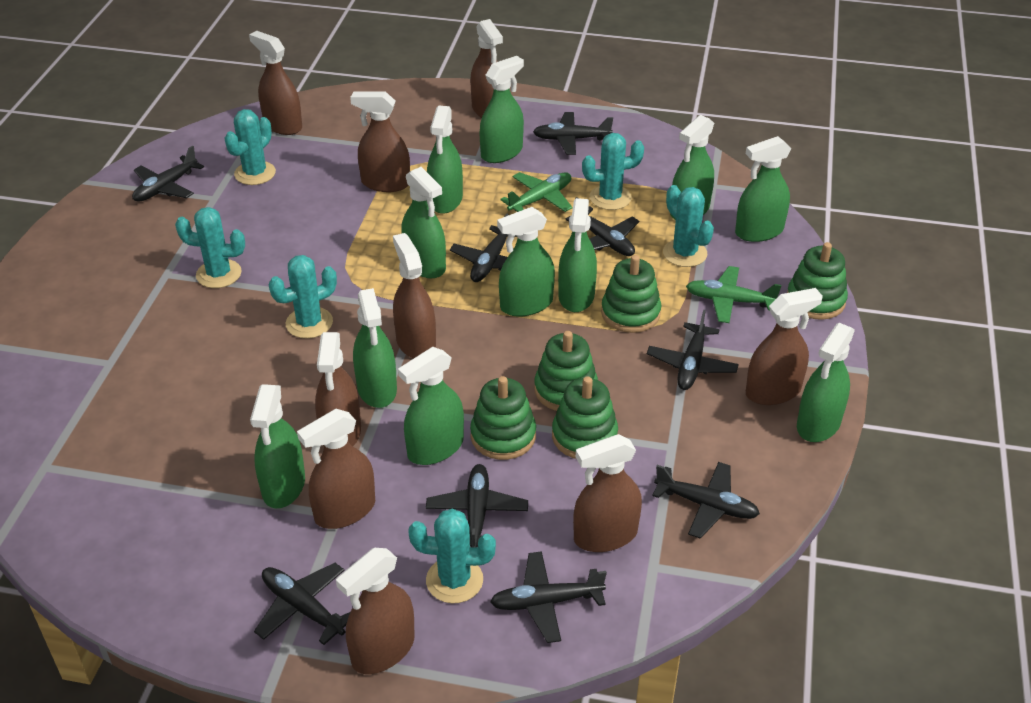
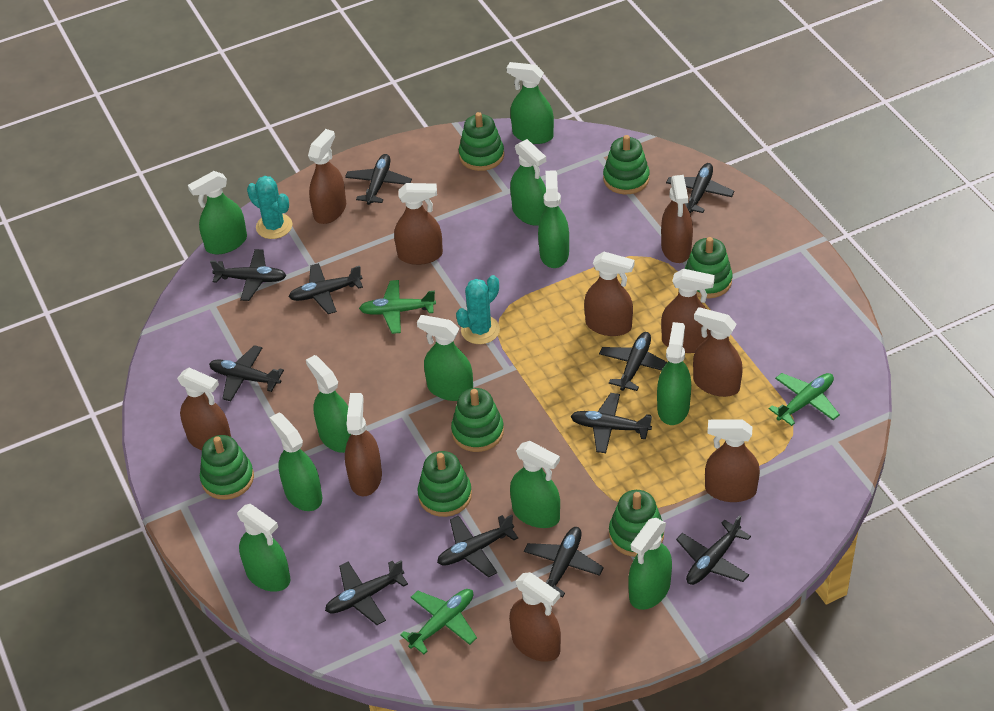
black plane: [132,146,204,202] [254,563,350,645] [426,464,528,547] [450,213,517,282] [490,551,607,643] [533,112,613,155] [566,197,639,256] [647,310,739,390] [652,462,760,539] = 9 -> [209,345,284,401] [210,249,287,301] [289,263,363,314] [325,561,408,625] [345,154,412,205] [437,515,518,577] [524,527,604,597] [570,393,652,453] [599,332,667,391] [666,163,734,213] [676,515,751,585] = 11
brown spray bottle: [249,31,302,135] [297,409,375,529] [315,332,361,446] [336,548,415,674] [350,92,410,192] [393,233,436,359] [470,19,503,118] [573,434,642,552] [746,288,823,405] = 9 -> [177,368,231,450] [308,129,346,224] [345,393,382,497] [394,183,443,265] [509,572,561,662] [584,252,634,336] [661,175,693,263] [661,269,715,353] [693,307,743,397] [705,420,760,502] = 10
green plane: [500,172,572,212] [686,266,781,323] = 2 -> [359,280,436,334] [400,589,477,654] [769,373,840,426] = 3
green stacking toy: [470,376,536,460] [534,331,598,411] [552,376,618,459] [601,255,661,333] [787,242,848,320] = 5 -> [200,435,254,500] [418,451,472,517] [451,388,504,452] [459,112,504,171] [603,135,650,194] [609,490,664,557] [684,237,733,298] = 7
turquoise cactus: [175,207,245,288] [225,109,276,185] [269,255,337,339] [408,508,496,603] [582,133,644,210] [663,185,714,267] = 6 -> [247,176,292,239] [456,275,500,344] = 2

